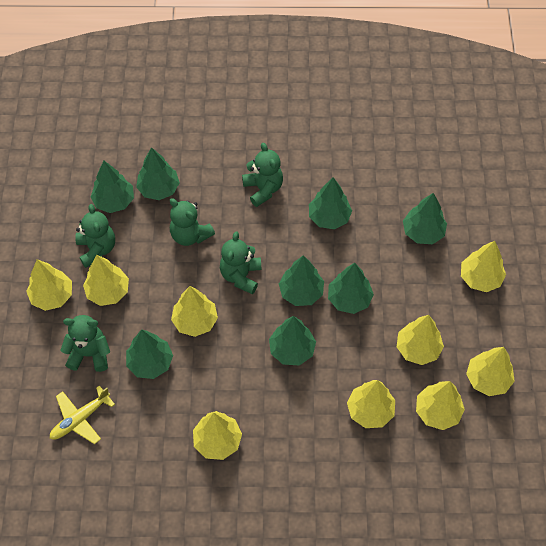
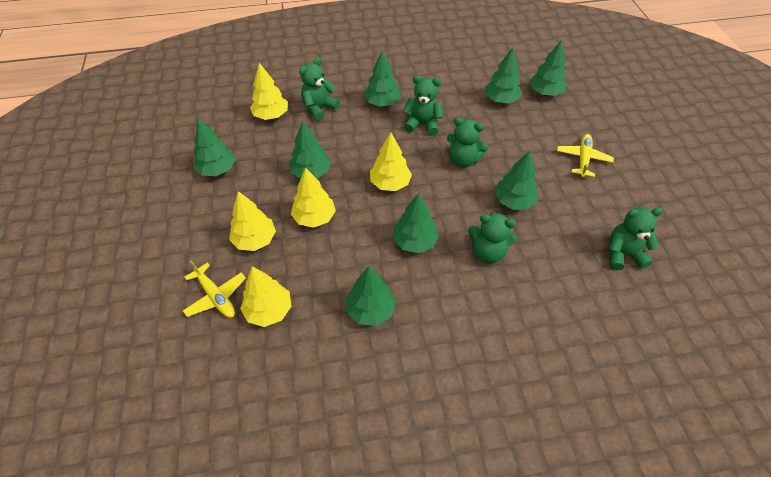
yellow plane: [50,385,115,444] = 1 -> [183,260,246,318] [557,134,614,177] = 2
yellow tree: [26,259,72,311] [83,255,129,306] [171,286,218,337] [193,411,242,460] [347,380,395,428] [397,315,444,365] [416,381,465,430] [461,241,506,292] [466,347,515,396] = 9 -> [229,191,276,251] [240,267,292,327] [250,63,288,120] [291,168,336,228] [370,133,412,191] = 5

